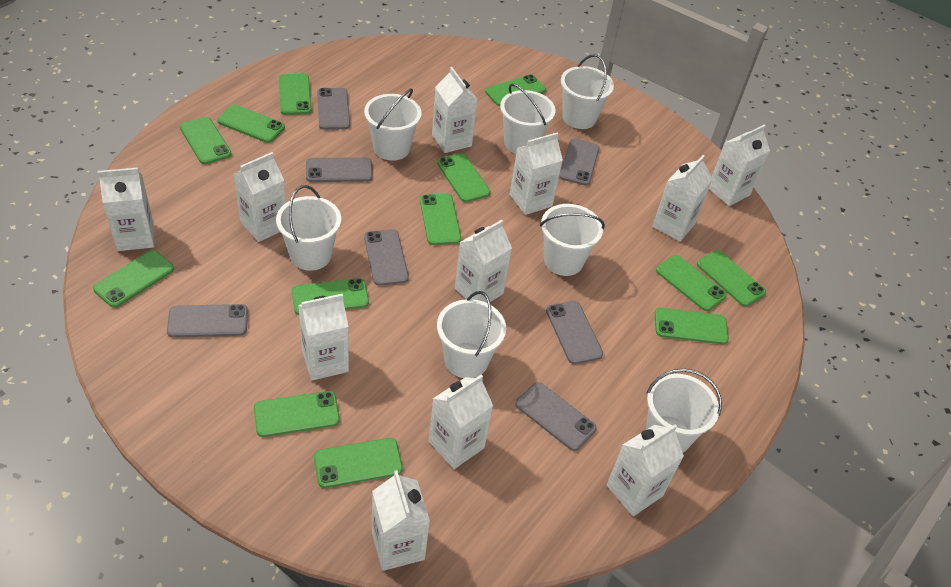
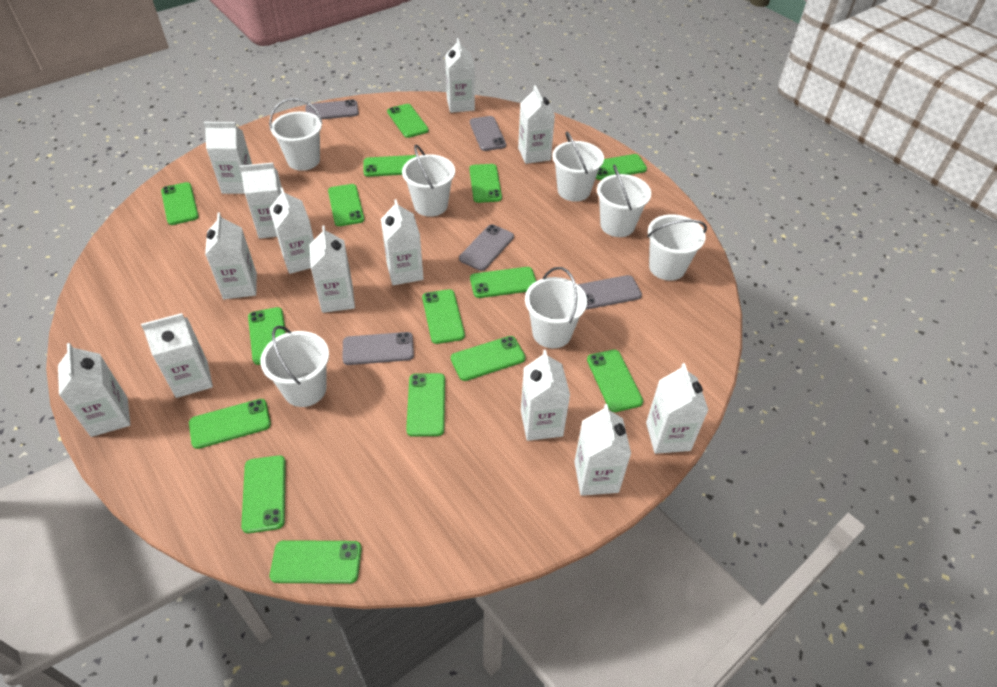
green phone: [93,250,174,308] [180,117,232,164] [217,105,285,143] [254,391,340,437] [279,74,312,115] [292,278,369,315] [314,438,403,488] [420,194,461,245] [437,153,491,202] [485,74,546,106] [655,308,729,344] [656,255,727,311] [697,250,766,306] = 13 -> [161,182,199,225] [189,399,271,449] [241,455,286,533] [248,307,286,365] [270,540,362,584] [328,184,364,226] [364,155,416,177] [387,104,429,138] [406,373,445,437] [422,289,465,344] [451,336,526,381] [469,164,502,203] [470,267,536,298] [587,350,643,412] [596,154,647,180] = 15
grey phone: [167,304,248,338] [306,157,373,182] [317,88,350,130] [364,229,409,286] [515,382,597,451] [546,301,603,364] [559,139,600,186] = 7 -> [305,100,359,119] [342,332,414,365] [459,224,514,271] [470,116,506,151] [577,275,642,310] = 5
white carton: [98,168,154,251] [234,152,286,242] [298,294,349,381] [372,470,430,571] [429,375,493,469] [432,67,478,153] [455,220,512,303] [510,133,563,215] [607,425,684,516] [652,155,713,242] [709,125,770,206] = 11 -> [58,343,130,437] [141,313,213,398] [204,122,252,194] [205,212,257,299] [240,163,282,239] [269,187,314,274] [310,225,355,313] [381,199,424,285] [445,38,475,113] [518,85,555,164] [521,350,570,441] [574,404,631,496] [646,363,709,454] = 13

